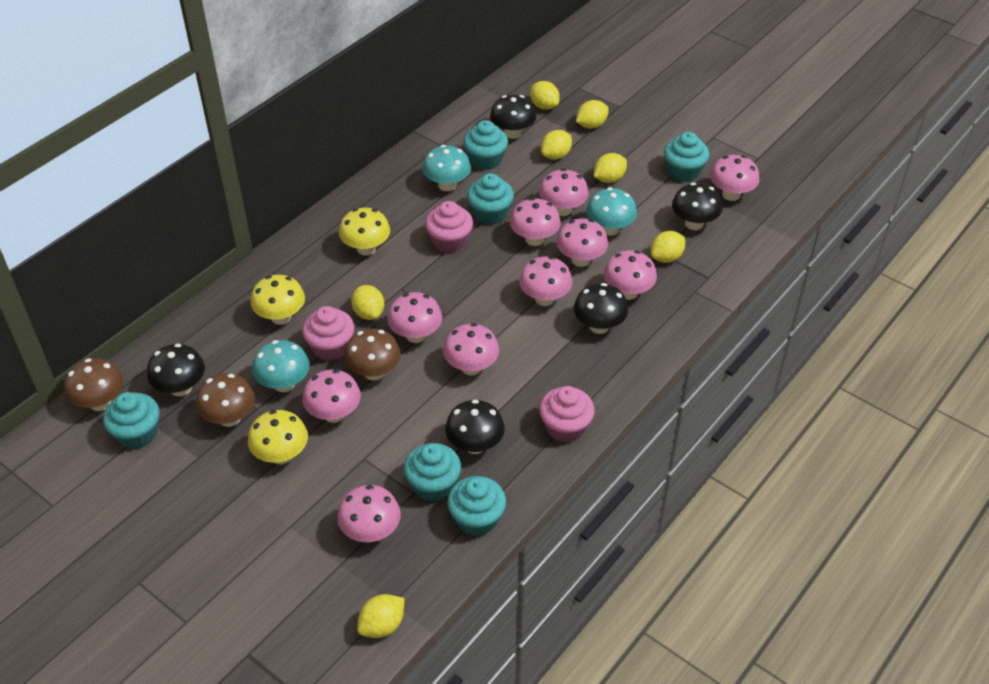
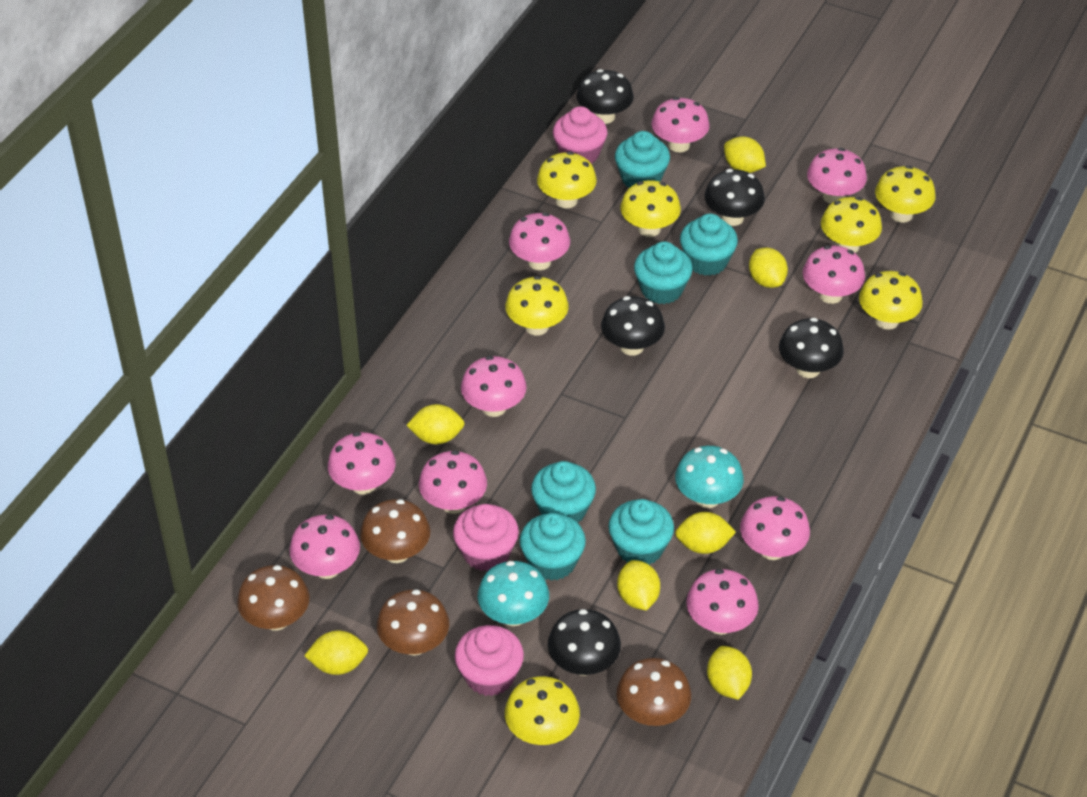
brown mushroom: [64,358,123,411] [196,373,255,427] [344,329,401,380] = 3 -> [237,565,310,631] [360,499,430,563] [377,590,449,656] [617,658,691,726] = 4
turquoise mushroom: [252,340,310,392] [422,145,471,191] [586,187,637,236] = 3 -> [478,561,549,626] [675,446,744,508] = 2
yellow mushroom: [248,410,308,464] [251,275,305,325] [339,208,390,255] = 3 -> [505,276,569,335] [505,676,580,745] [537,152,597,208] [620,180,681,237] [821,197,882,253] [859,271,923,330] [875,165,936,223] = 7

